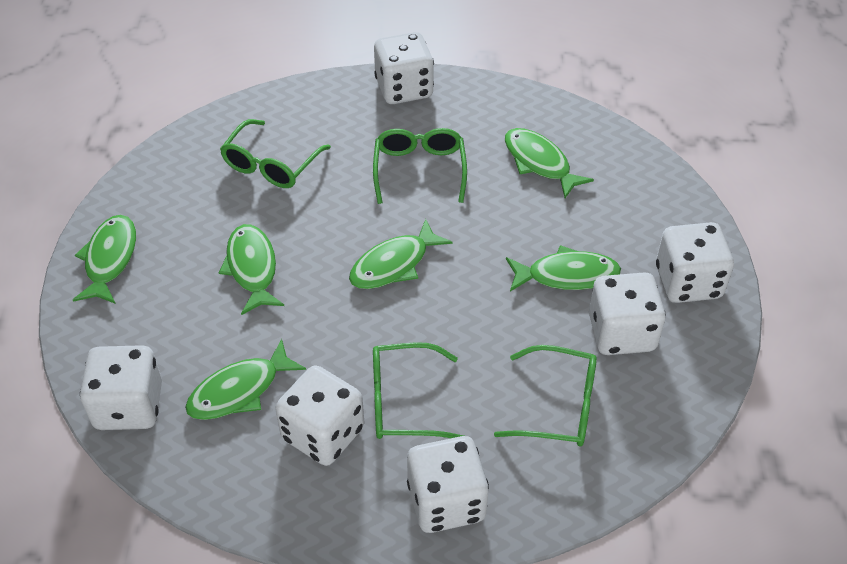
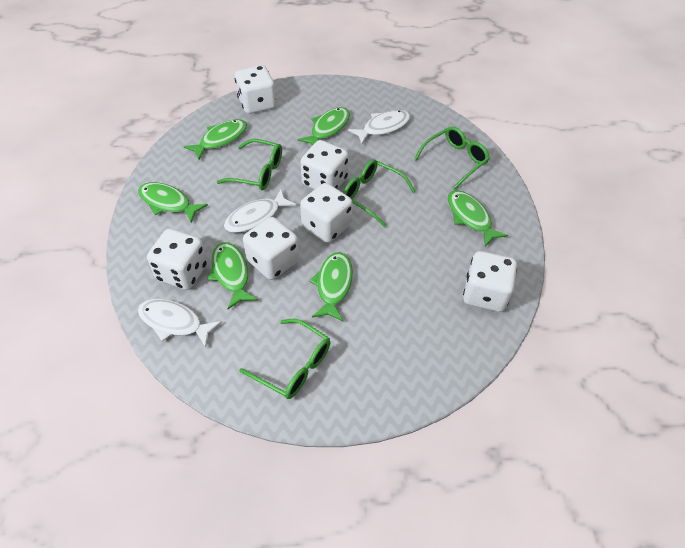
white fish: none = 0 -> [138,299,222,348] [224,189,297,233] [348,110,410,144] = 3

